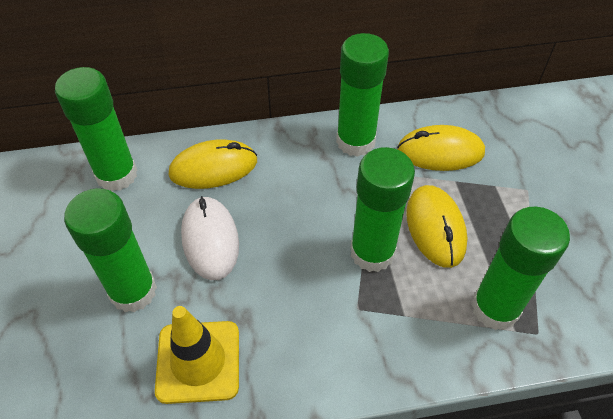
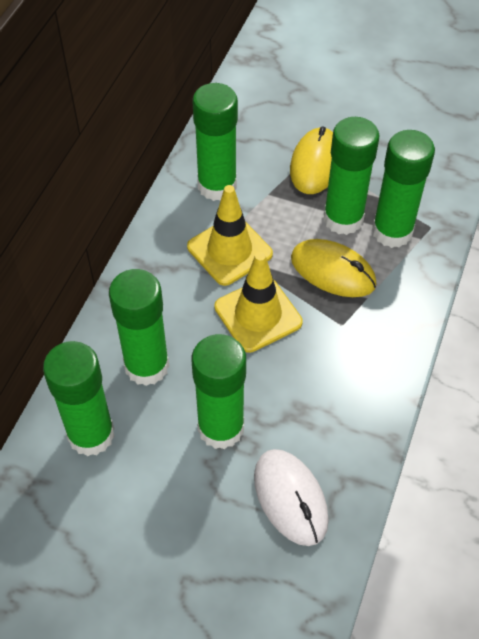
green glue stick: [55,67,137,191] [64,188,157,312] [336,33,389,157] [350,147,415,272] [471,207,570,330] = 5 -> [43,341,115,456] [109,269,169,386] [192,83,238,201] [192,334,246,449] [323,117,380,235] [372,130,435,248] = 6
yellow mouse: [169,139,257,189] [397,125,485,171] [406,185,468,268] = 3 -> [290,126,333,194] [291,239,377,297] = 2
yellow traffic cone: [155,306,239,404] = 1 -> [187,185,273,286] [214,252,303,353] = 2

